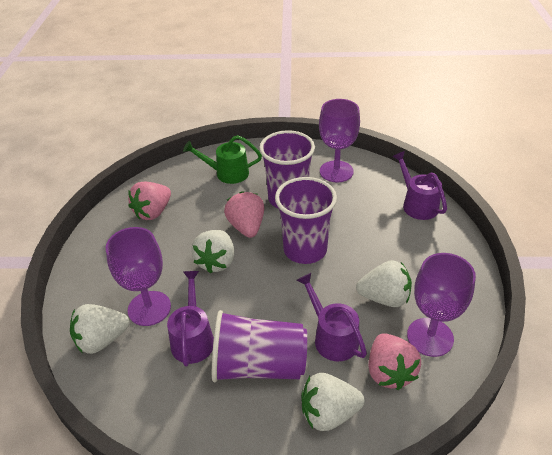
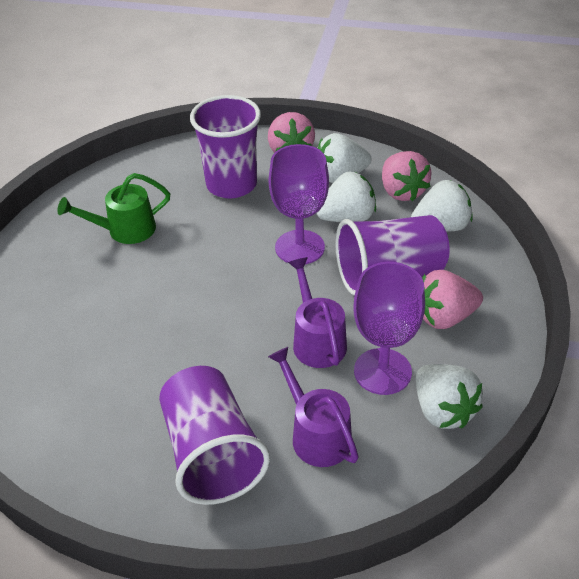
purple goblet: [106,227,171,326] [319,99,360,182] [407,253,476,357] = 3 -> [268,144,329,264] [353,262,425,395] = 2
purple watering can: [167,271,214,367] [297,273,367,361] [392,151,447,220] = 3 -> [268,347,359,467] [288,257,347,368] = 2

